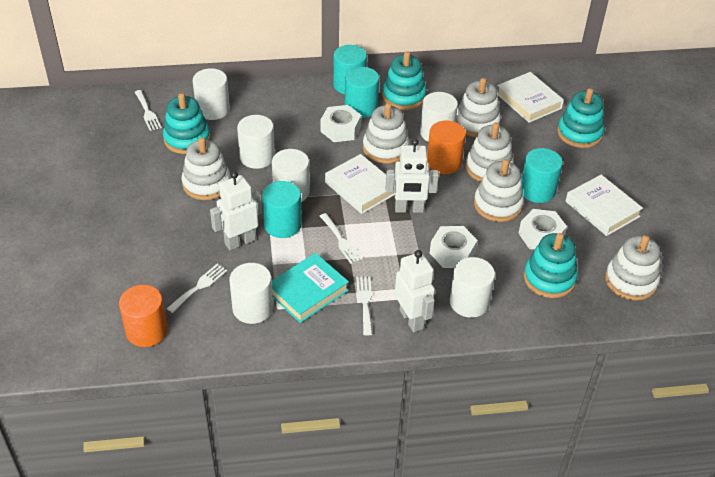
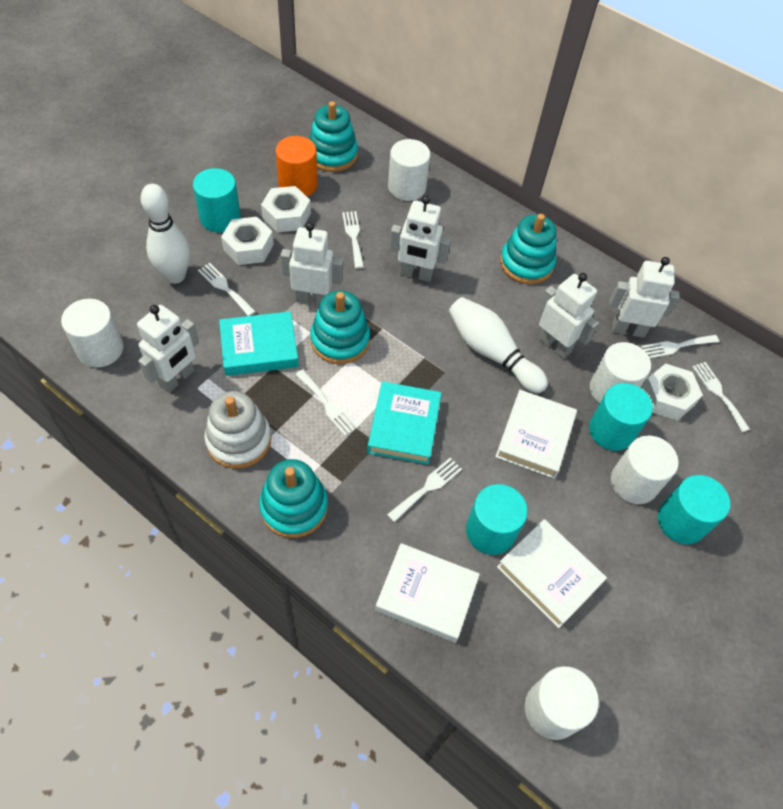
orange cylinder: [119,285,168,347] [427,121,466,174] = 2 -> [276,136,317,196] = 1
turquoise book: [272,253,349,323] = 1 -> [219,311,299,376] [367,382,441,465] = 2
white bowling pin: none = 0 -> [141,184,190,284] [449,297,548,393] = 2
white cylinder: [193,68,230,120] [229,263,273,324] [237,115,275,169] [272,149,310,202] [420,92,458,142] [450,257,495,318] = 6 -> [61,299,123,367] [388,139,431,201] [525,666,599,740] [590,342,651,404] [611,435,679,504] = 5
white fork: [135,90,162,131] [167,264,227,313] [320,213,363,264] [356,276,372,335] = 4 -> [198,263,256,316] [295,369,358,436] [342,211,364,269] [387,458,462,522] [641,335,719,358] [692,362,750,432] = 6
white robot: [210,171,262,250] [386,139,439,213] [395,250,435,332] = 3 -> [137,305,199,393] [281,222,343,306] [389,196,451,282] [538,273,599,359] [609,257,680,338] = 5
white stacking toy: [182,137,231,200] [363,103,409,164] [456,78,501,137] [466,123,514,182] [474,159,524,222] [605,235,660,301] = 6 -> [205,391,271,469] = 1

